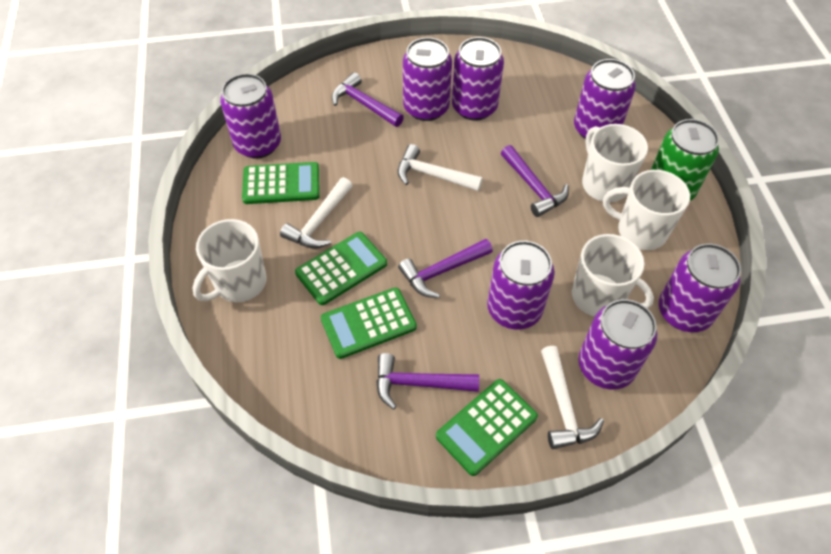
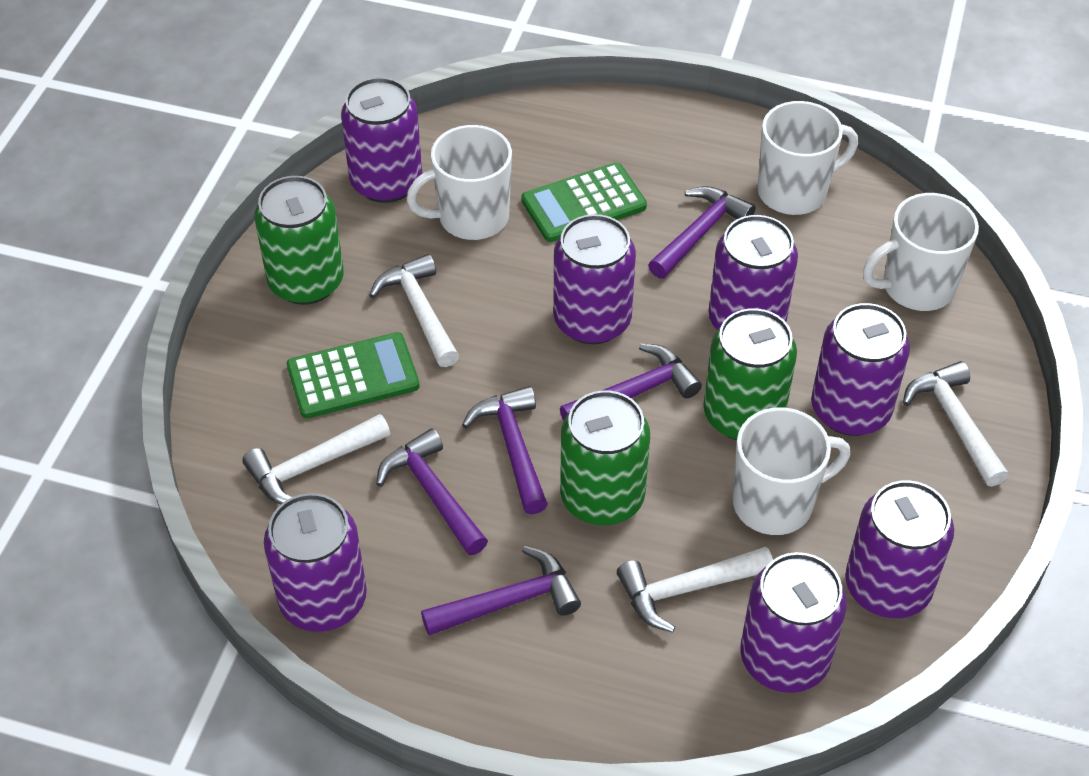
green calculator: [242,162,320,204] [295,232,387,305] [321,287,417,359] [436,379,538,476] = 4 -> [287,332,420,418] [521,163,647,242] = 2
green can: [651,119,719,201] = 1 -> [254,176,344,305] [560,390,650,525] [704,308,797,440] = 3
purple hammer: [332,72,404,127] [376,353,479,409] [398,239,493,298] [501,145,569,217] = 4 -> [376,428,488,555] [421,546,581,635] [462,386,548,514] [560,343,702,421] [648,186,756,279] = 5
white hammer: [280,177,353,249] [398,144,483,191] [541,346,604,449] = 3 -> [242,414,390,504] [369,254,459,367] [617,547,773,633] [903,361,1009,487] = 4

